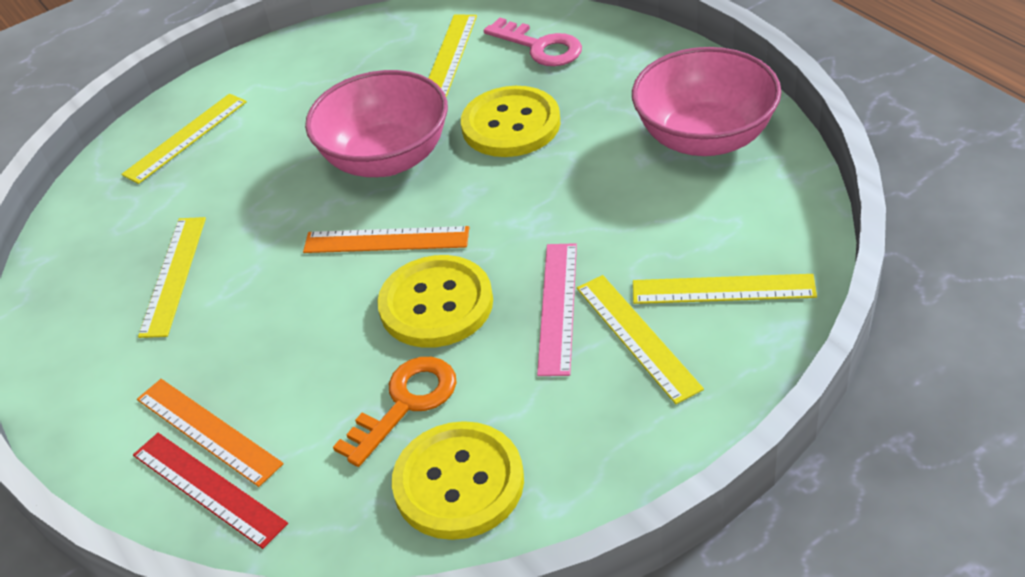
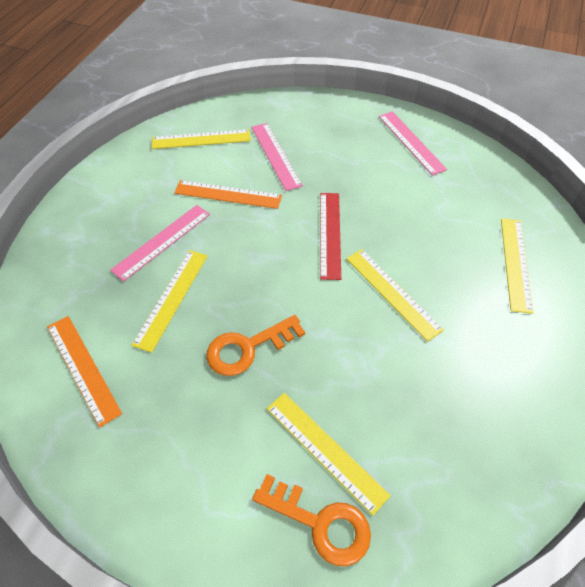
orange key: [333,357,457,467] = 1 -> [206,315,305,376] [252,474,371,566] = 2
pink bowl: [305,70,448,177] [632,47,781,156] = 2 -> none = 0
pink key: [484,18,582,66] = 1 -> none = 0
pink ruler: [537,243,577,376] = 1 -> [110,205,210,282] [251,123,303,191] [379,111,447,176] = 3
yellow button: [377,255,493,348] [392,421,524,540] [461,86,560,157] = 3 -> none = 0

